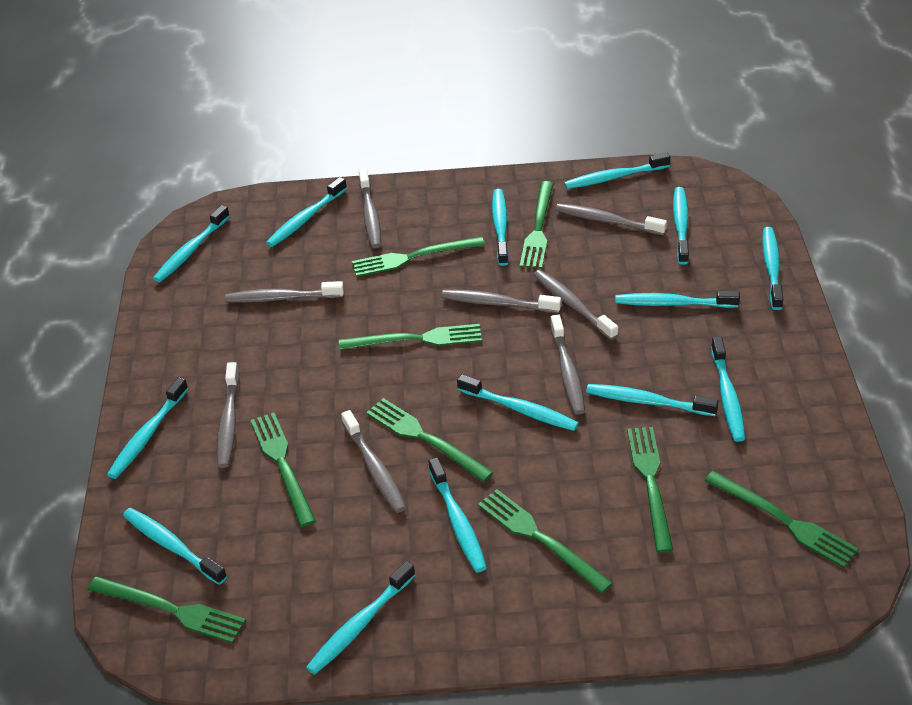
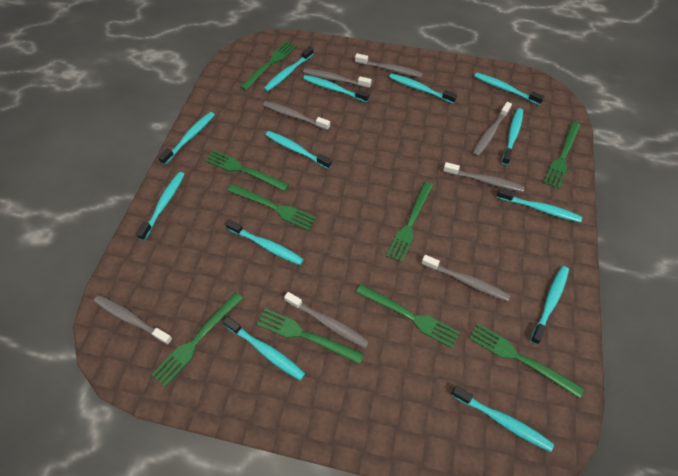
turquoise toothbrush: [107,377,188,479] [123,508,227,585] [153,205,230,283] [266,177,347,247] [306,561,415,675] [429,458,487,572] [457,374,579,431] [492,189,509,266] [564,153,670,189] [586,384,719,416] [616,291,740,308] [673,187,689,265] [711,337,745,442] [762,227,783,310] = 14 -> [136,172,185,241] [158,112,215,165] [223,316,305,380] [226,219,304,265] [264,46,314,92] [266,131,332,169] [303,75,369,103] [389,73,457,104] [451,386,554,452] [474,73,545,105] [497,188,582,223] [502,108,523,165] [530,266,569,344] = 13

